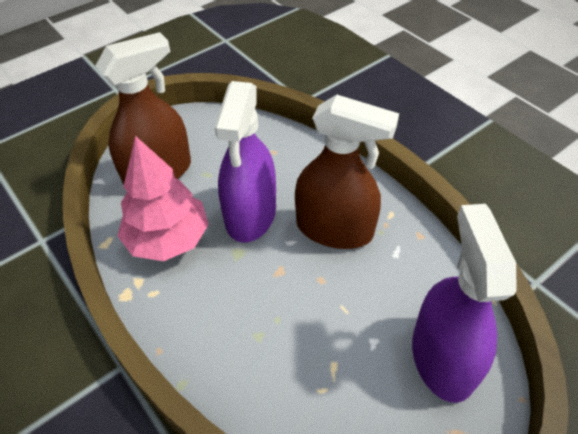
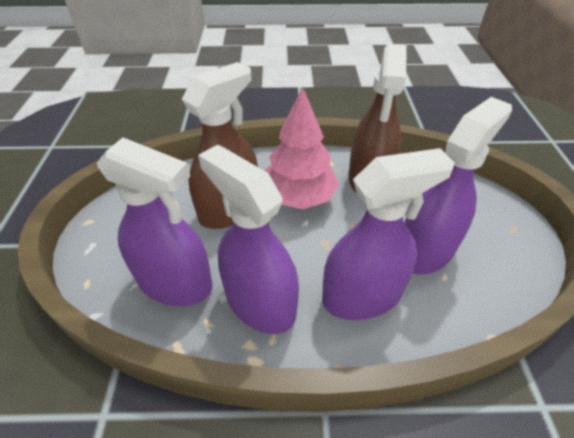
purple spray bottle: [214,81,276,242] [412,204,517,403] = 2 -> [97,137,213,306] [198,145,299,334] [322,148,455,320] [404,97,512,274] = 4

